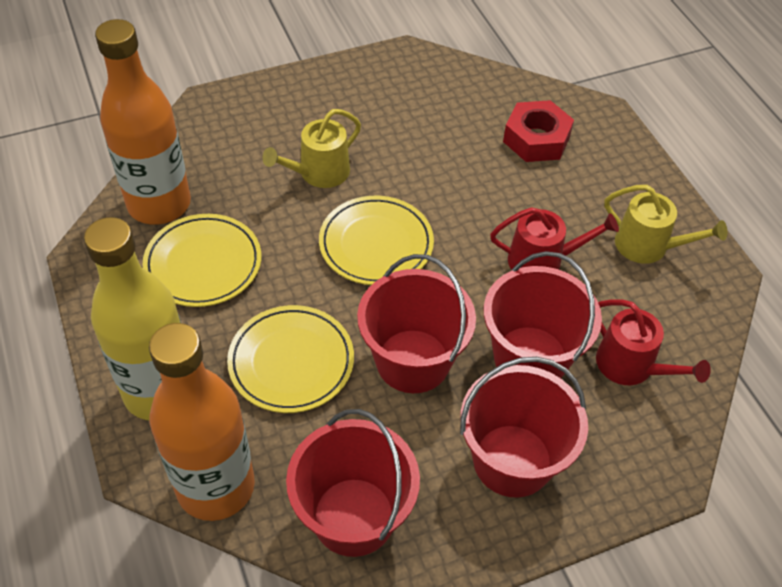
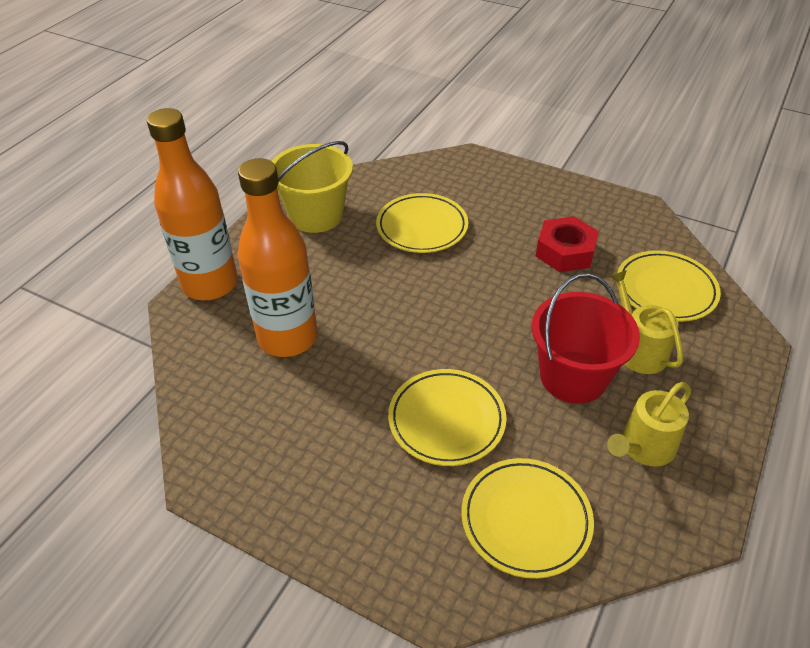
red bucket: [286,409,420,557] [357,254,476,393] [460,357,588,498] [484,251,602,378] = 4 -> [532,273,640,404] = 1
red watering can: [490,207,619,270] [596,300,711,385] = 2 -> none = 0
yellow bottle: [84,217,181,420] = 1 -> none = 0
yellow bucket: none = 0 -> [272,141,353,233] = 1
yellow plate: [143,214,261,307] [227,305,354,413] [319,196,434,285] = 3 -> [376,193,468,253] [388,369,507,466] [462,458,594,579] [616,250,721,322] = 4

